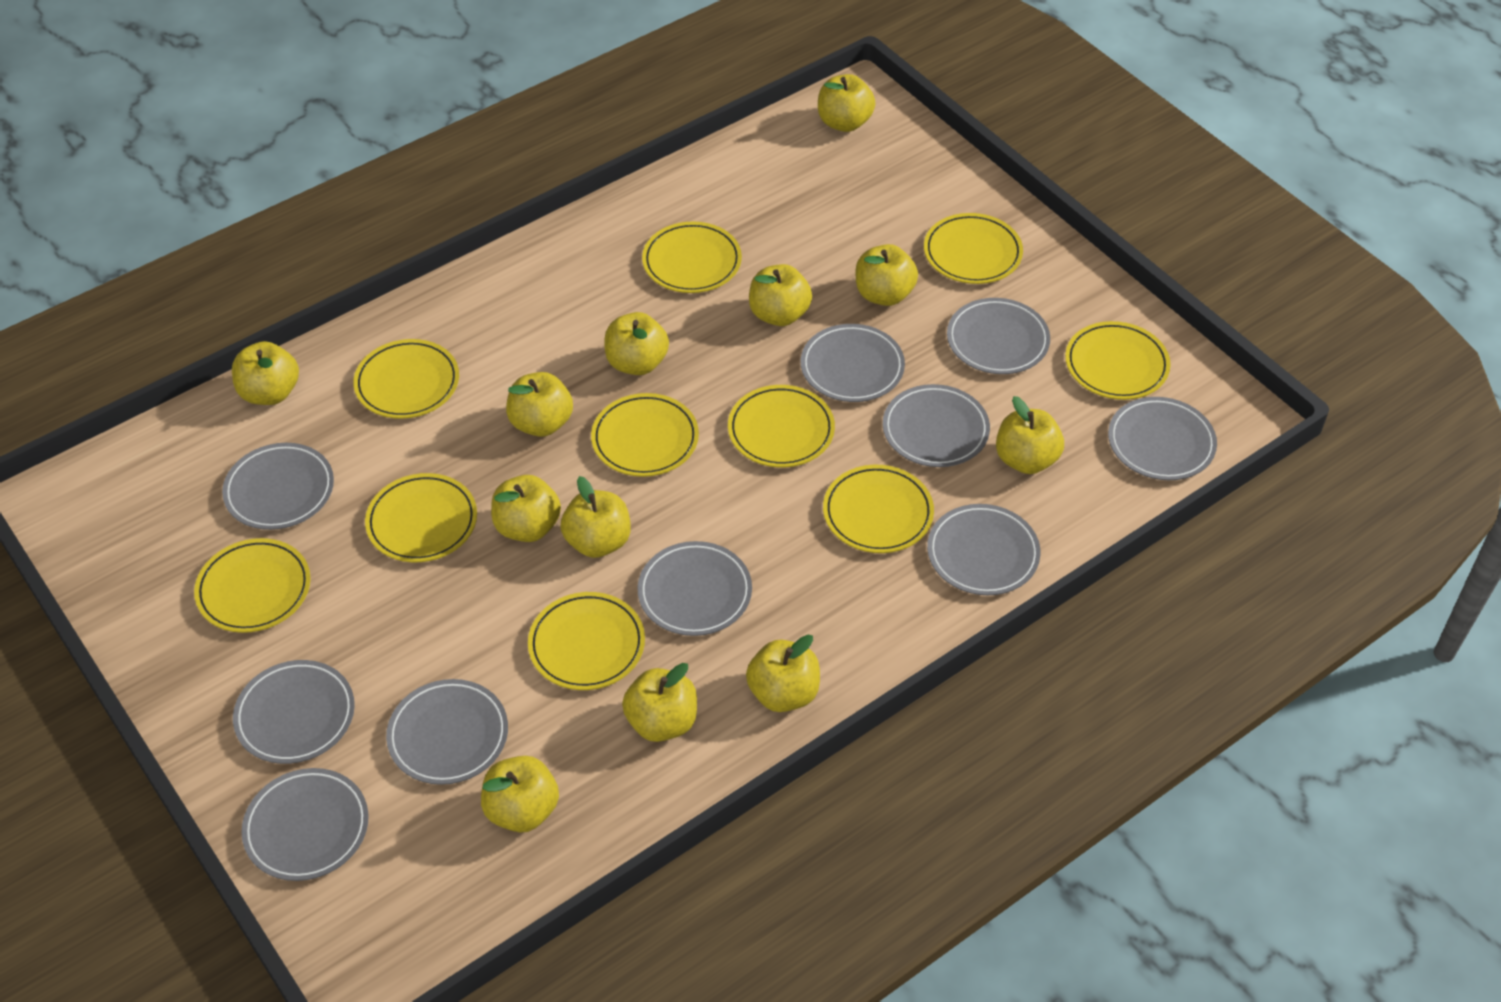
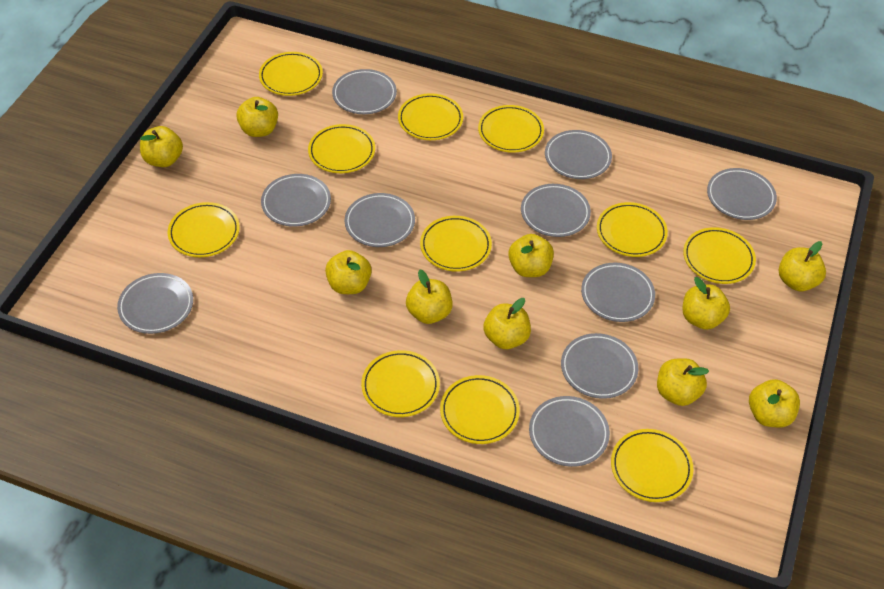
yellow apple: [232,341,299,405] [481,756,559,832] [491,475,561,542] [506,372,573,437] [561,476,631,558] [604,312,669,375] [622,663,697,742] [746,635,820,712] [749,264,812,326] [818,74,875,132] [856,244,918,306] [996,396,1064,474] = 12 -> [140,126,183,167] [236,97,278,137] [325,250,372,294] [406,270,453,324] [483,298,531,349] [508,234,554,277] [657,358,709,406] [683,277,730,330] [749,379,800,428] [779,241,826,291] = 10
yellow plate: [194,538,311,633] [353,339,459,419] [365,473,477,562] [528,592,645,690] [591,393,699,477] [642,222,742,293] [728,385,835,467] [823,465,934,553] [924,213,1023,284] [1065,321,1171,400] = 10 -> [168,202,240,257] [259,52,323,96] [308,124,375,173] [361,350,440,417] [398,93,463,140] [420,216,492,271] [440,375,520,444] [478,105,544,153] [597,202,668,257] [611,429,694,502] [683,227,756,284] = 11

